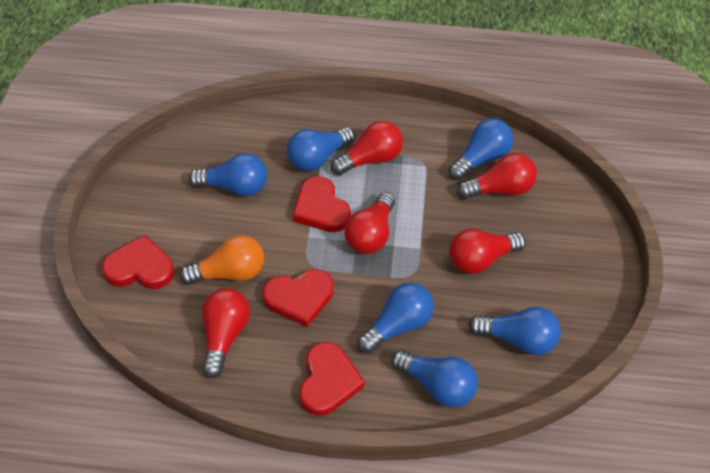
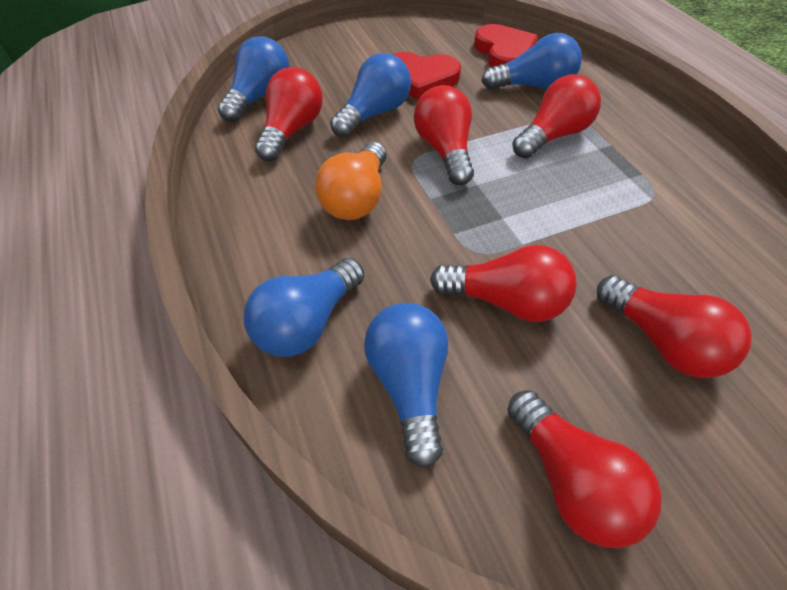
blue light bulb: [189,153,267,196] [287,127,355,171] [357,282,434,353] [391,350,478,407] [448,119,513,180] [469,307,561,355] = 6 -> [218,36,289,122] [244,258,364,357] [330,53,411,138] [364,303,448,468] [481,33,582,90] = 5
red heart: [102,235,174,289] [263,269,333,327] [293,176,351,232] [300,342,365,416] = 4 -> [393,52,461,100] [474,24,538,67] = 2
red light bulb: [202,288,250,378] [331,121,403,175] [344,192,395,254] [449,228,526,274] [457,153,537,199] = 5 -> [255,67,323,161] [414,85,474,185] [430,245,577,322] [507,390,662,548] [512,74,601,158] [597,275,752,378] = 6

